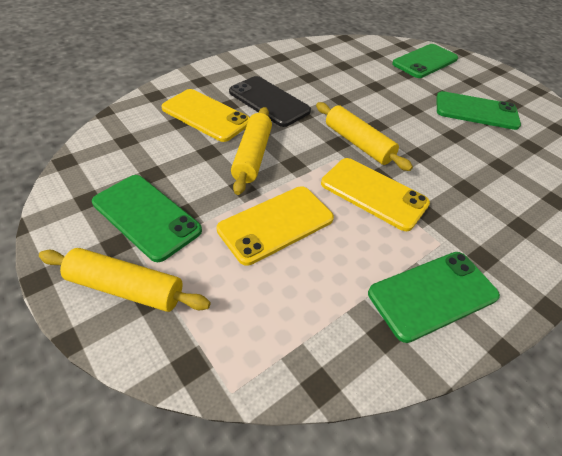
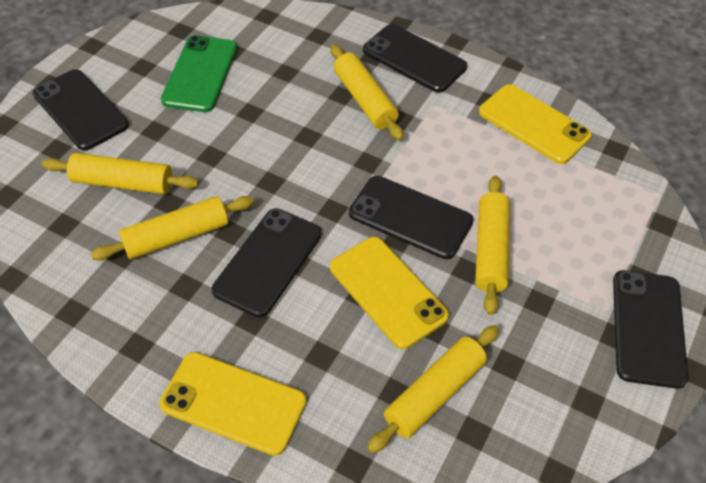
black phone: [229,76,311,127] = 1 -> [33,69,129,150] [212,208,322,318] [349,176,474,259] [363,24,467,93] [613,270,688,389] = 5
green phone: [92,175,202,262] [368,252,500,343] [392,44,458,78] [436,91,521,130] = 4 -> [161,35,237,112] = 1
yellow rolling pin: [39,248,211,312] [231,107,272,195] [316,102,413,171] = 3 -> [42,153,199,194] [91,196,254,260] [331,44,404,140] [367,325,499,453] [475,176,510,315] = 5

